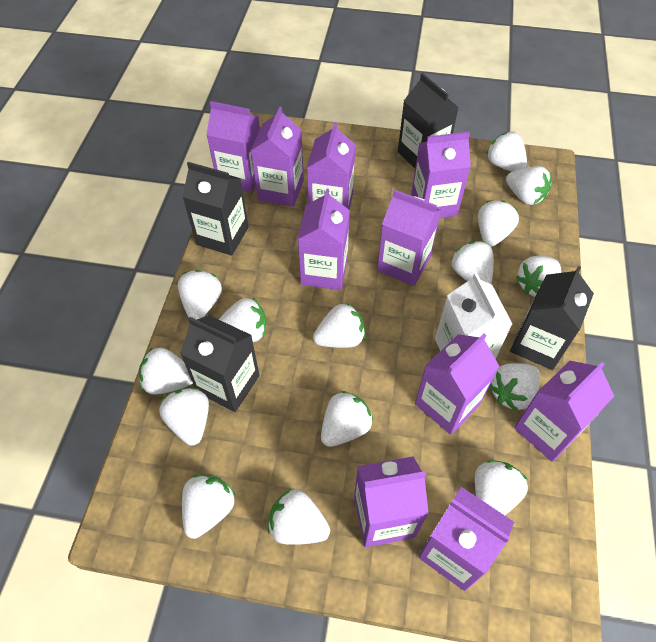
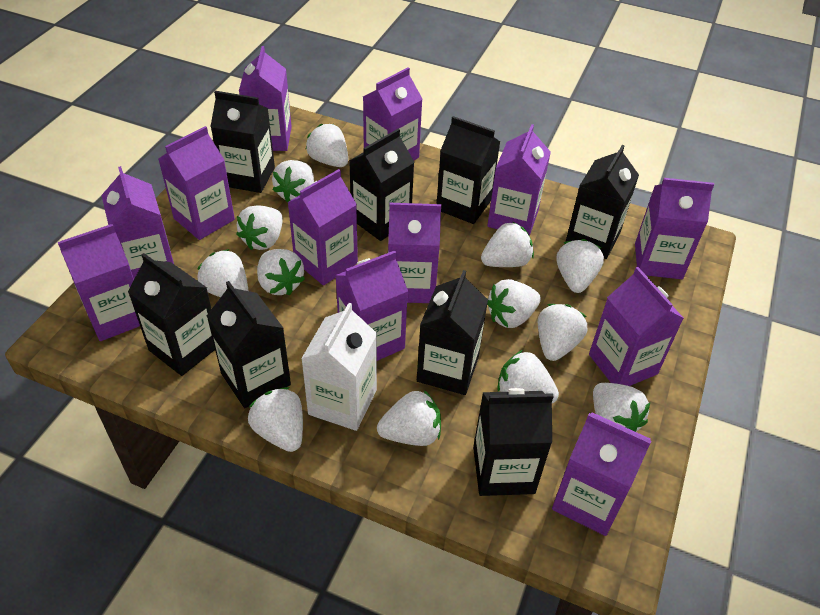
black carton: [180,315,260,412] [182,162,248,256] [398,73,459,168] [510,266,594,370] = 4 -> [128,253,215,376] [207,281,291,408] [210,91,275,193] [349,129,414,241] [417,270,488,395] [437,116,500,224] [473,388,554,496] [566,145,639,259] = 8
purple carton: [206,101,260,193] [251,107,304,207] [298,189,350,290] [307,122,355,210] [354,456,429,547] [377,189,441,286] [411,132,471,218] [415,333,499,435] [418,487,514,591] [514,361,614,462] = 10 -> [58,224,140,341] [101,166,174,279] [158,126,235,240] [239,46,292,151] [288,169,358,285] [335,250,408,361] [363,68,422,160] [388,203,441,303] [487,124,551,236] [552,412,651,536] [589,267,684,386] [635,178,714,279] = 12
white strawberry: [139,347,193,395] [159,388,209,446] [178,270,222,320] [182,475,236,539] [219,298,267,342] [268,489,330,545] [313,303,365,348] [321,391,373,447] [451,241,494,284] [475,460,528,515] [478,200,519,247] [486,132,527,172] [490,363,540,412] [506,166,552,205] [516,256,561,296] = 15 -> [198,249,248,297] [236,206,283,250] [248,387,303,452] [257,249,305,295] [272,160,314,202] [305,124,348,167] [377,390,441,446] [481,222,534,267] [487,279,541,328] [497,350,559,403] [538,304,587,361] [557,239,604,293] [593,383,650,432] = 13

